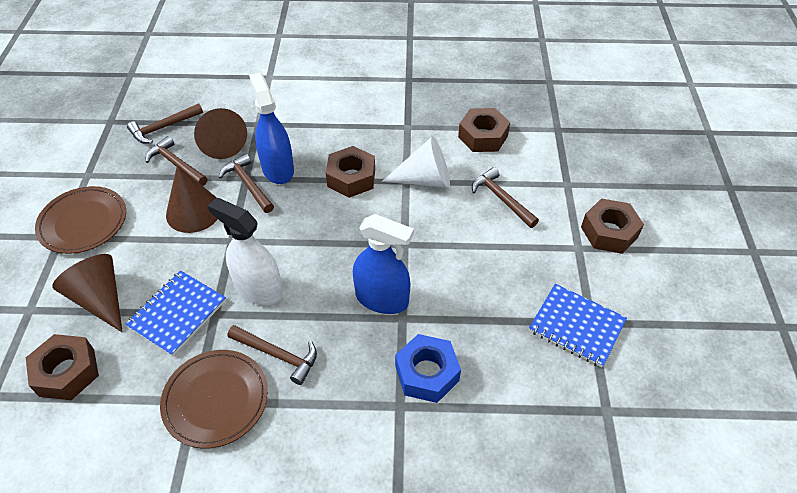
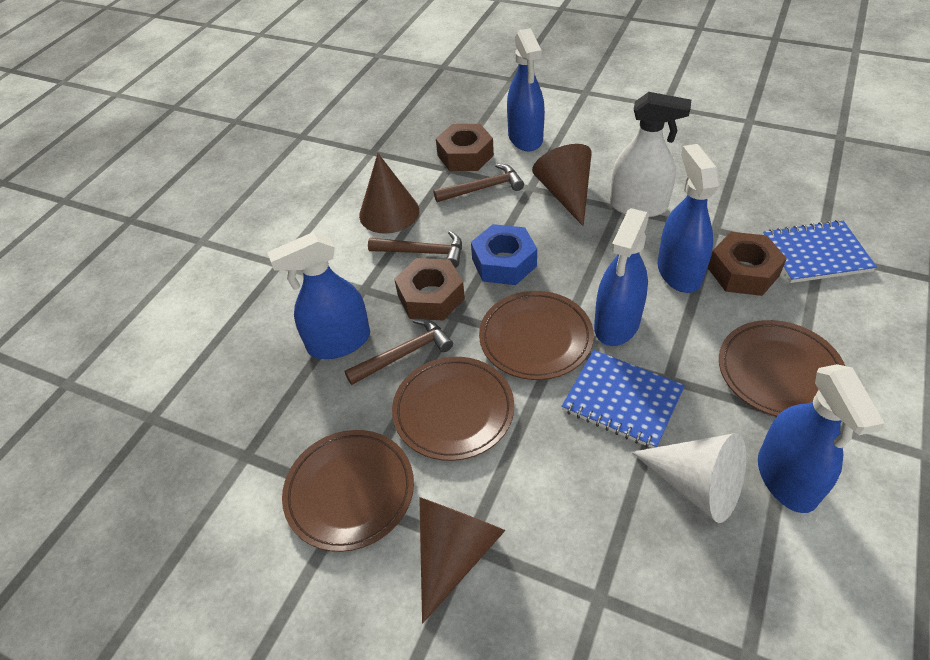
blue spray bottle: [249,73,294,184] [353,214,414,314] = 2 -> [267,232,370,359] [507,28,545,152] [594,208,649,346] [657,144,720,293] [758,364,885,513] = 5
brown hammer: [127,103,203,143] [146,136,207,186] [219,154,274,213] [228,325,317,385] [472,167,539,228] = 5 -> [344,318,453,385] [368,231,462,268] [433,163,524,202] = 3
brown nut: [26,334,99,400] [326,146,375,198] [458,108,510,152] [581,198,644,254] = 4 -> [394,258,465,321] [436,124,494,171] [708,232,787,296] = 3
brown plate: [35,186,126,254] [160,350,268,448] = 2 -> [282,430,414,552] [392,357,514,461] [479,291,594,380] [719,320,845,417] = 4

